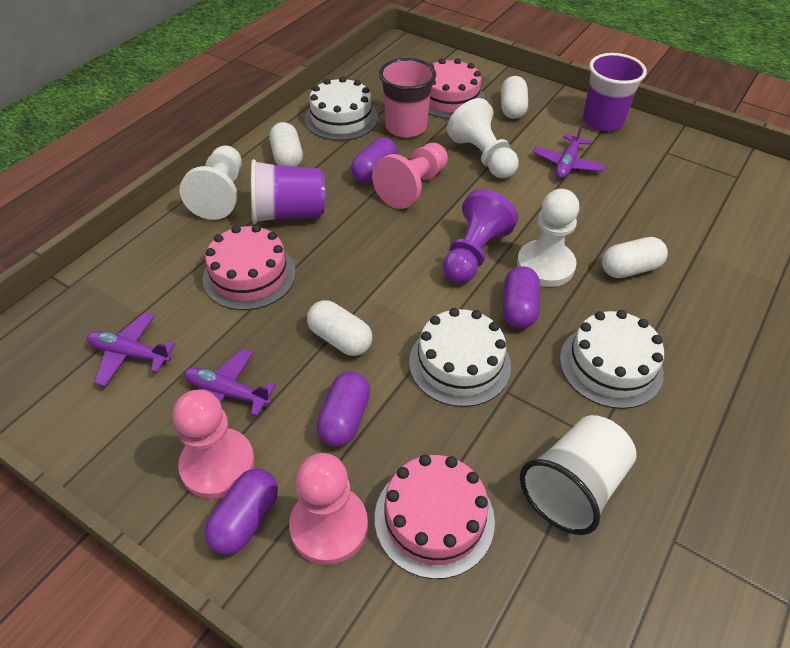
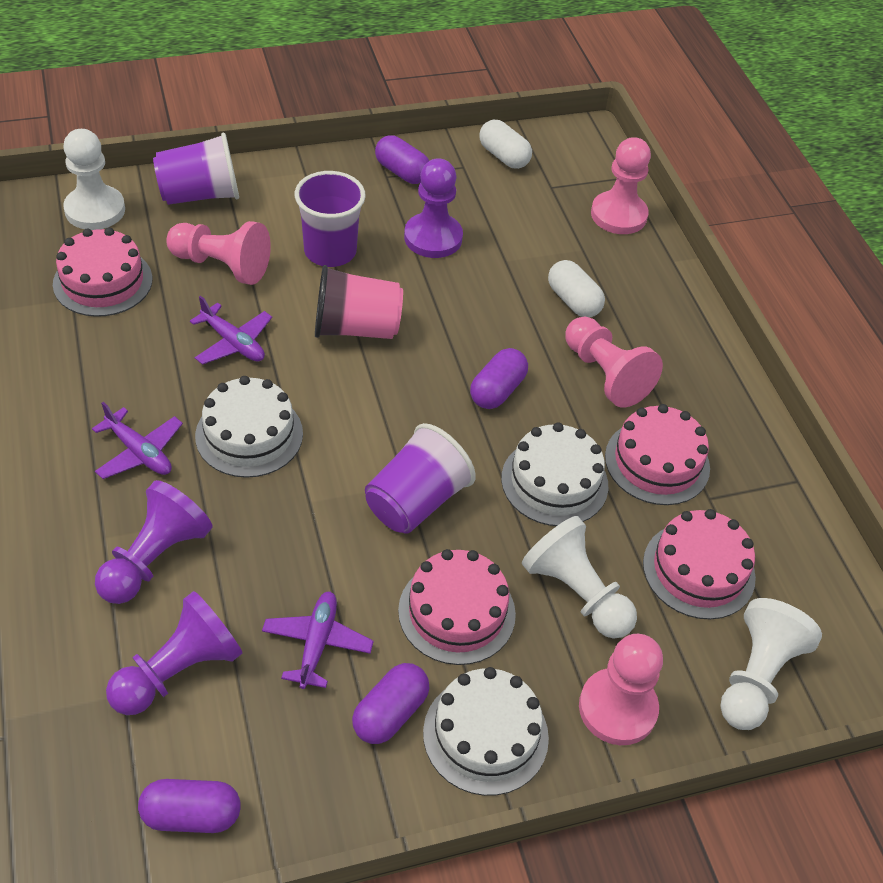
pink cake: [203,225,296,310] [375,455,495,579] [428,58,485,119] = 3 -> [53,228,152,317] [398,549,516,665] [605,404,710,505] [643,509,756,619] = 4
pink pawn: [173,390,255,499] [289,453,368,565] [372,143,448,209] = 3 -> [167,221,271,285] [566,317,663,408] [579,634,663,745] [591,137,651,234] = 4
purple cup: [251,159,325,224] [583,53,647,132] = 2 -> [153,133,239,205] [295,171,366,267] [365,423,476,534] = 3
purple pawn: [443,189,518,283] = 1 -> [95,480,212,604] [106,591,242,715] [404,158,463,258] = 3
white capsule: [269,122,303,167] [307,300,373,356] [501,76,528,119] [602,237,668,278] = 4 -> [479,120,532,169] [548,260,605,317] = 2
white cup: [520,415,637,535] = 1 -> none = 0

